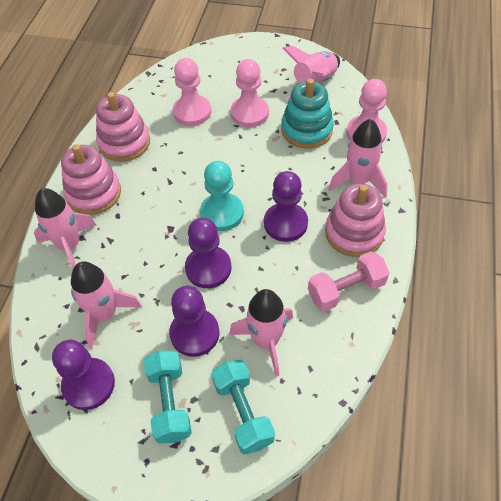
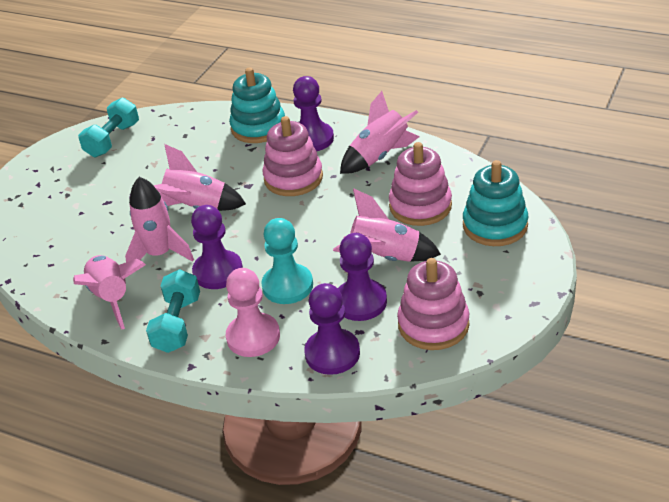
pink dumbbell: [308,251,389,311] = 1 -> none = 0
pink pawn: [173,58,211,126] [230,59,269,127] [346,79,387,144] = 3 -> [226,268,280,357] = 1
turquoise stacking toy: [281,78,334,149] = 1 -> [229,67,285,143] [463,160,529,246] = 2

